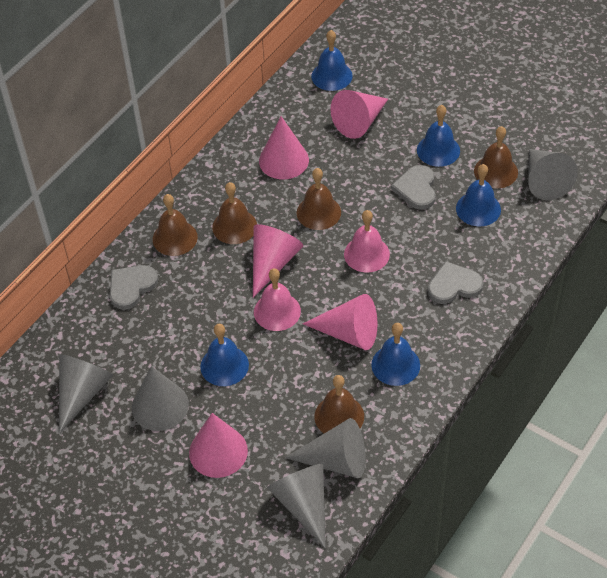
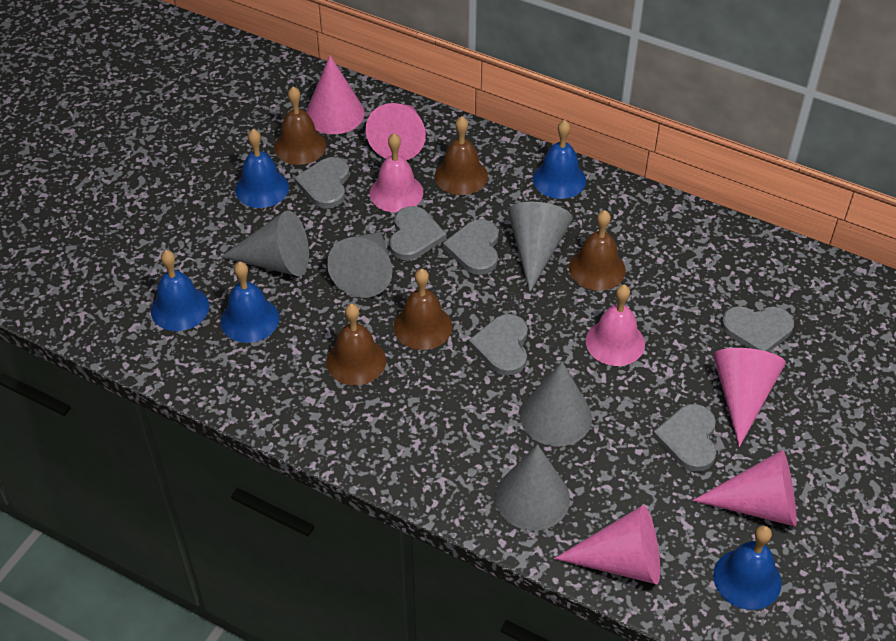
grey heart: [110,265,158,310] [391,165,436,210] [428,261,484,304] = 3 -> [294,157,349,209] [389,206,446,260] [443,219,499,275] [468,314,528,376] [653,404,716,472] [721,306,794,352] = 6

